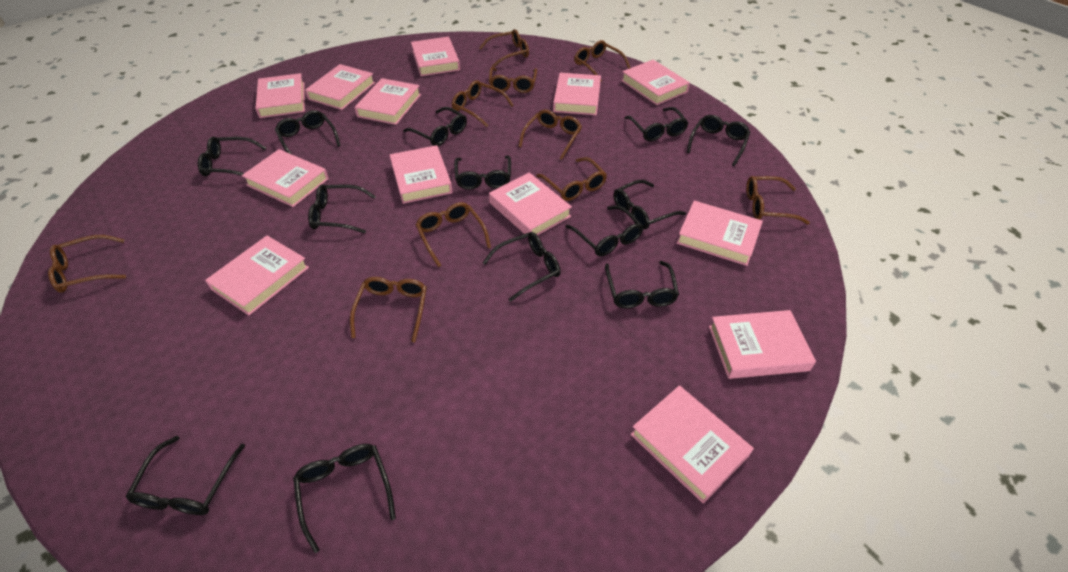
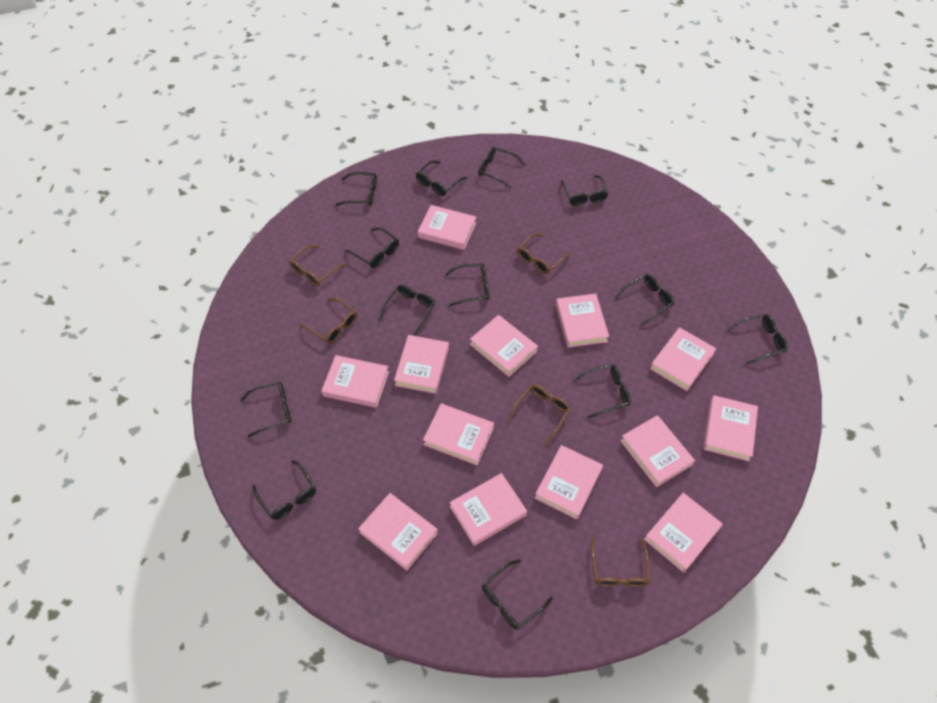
brown glasses: [48,235,126,293] [350,277,427,342] [415,202,491,267] [452,80,514,127] [479,29,529,67] [489,67,537,93] [518,109,582,160] [536,157,607,201] [574,40,630,82] [746,176,810,225] = 10 -> [289,245,346,286] [300,298,357,344] [508,384,571,445] [517,233,571,274] [591,537,650,587] = 5

